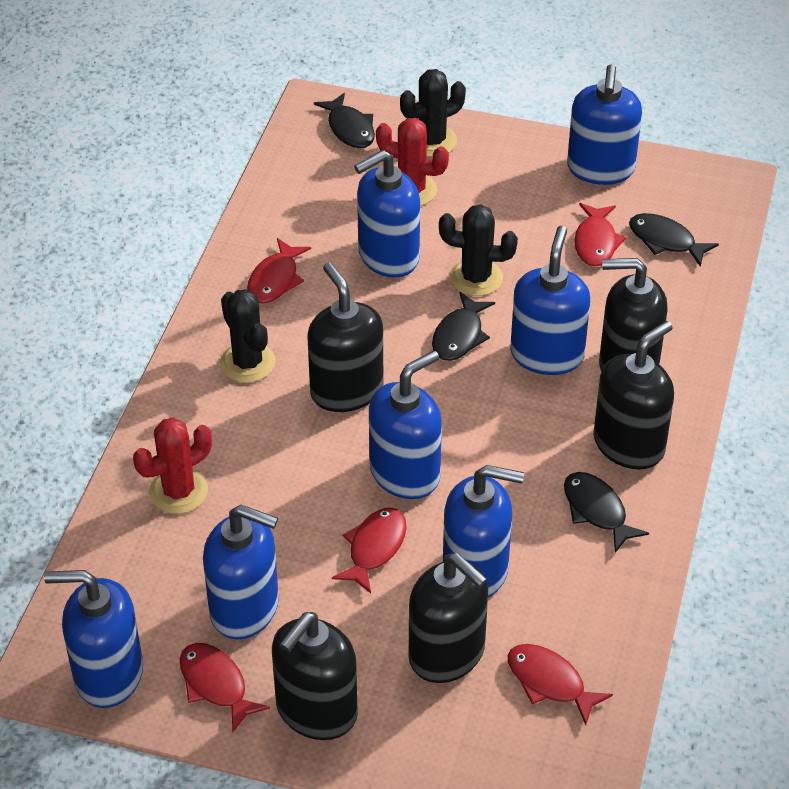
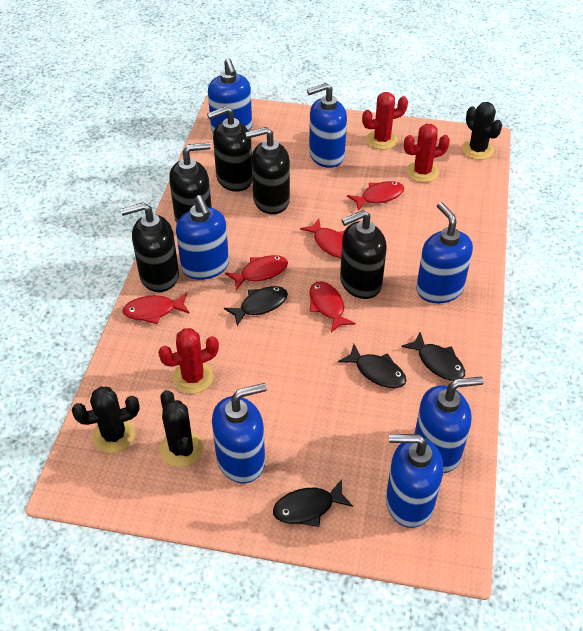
red cactus: [133,418,212,514] [376,118,449,206] = 2 -> [158,328,219,394] [362,92,408,150] [404,124,450,183] = 3

